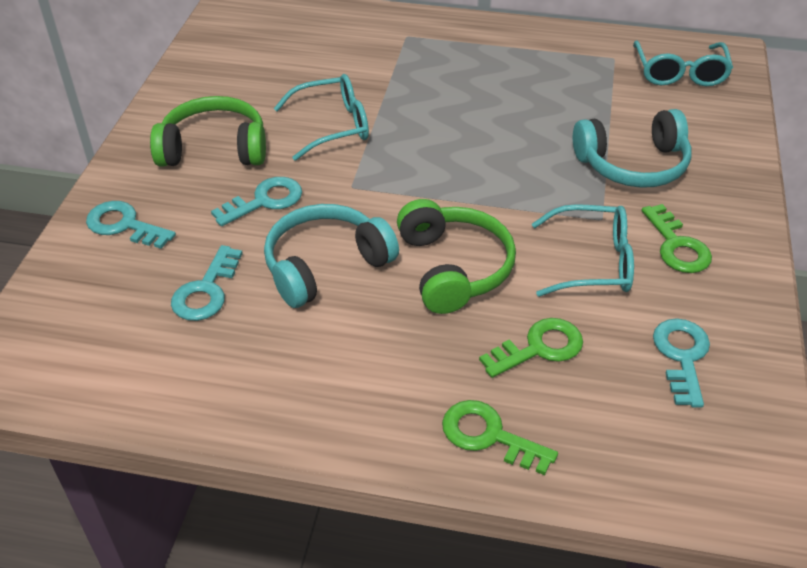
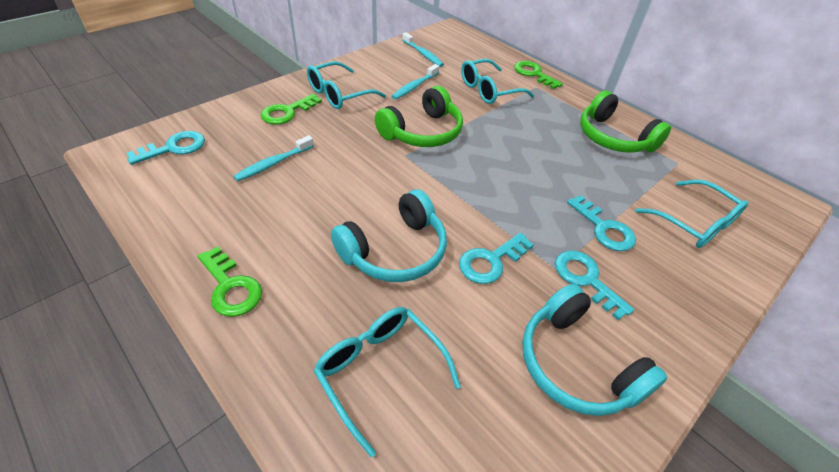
turquoise glasses: [274,74,369,161] [532,204,634,297] [633,40,733,86] = 3 -> [307,61,386,109] [314,307,461,457] [461,59,534,104] [635,179,748,248] = 4
turquoise toothbrush: none = 0 -> [233,135,314,181] [391,64,439,100] [402,32,444,67] = 3

